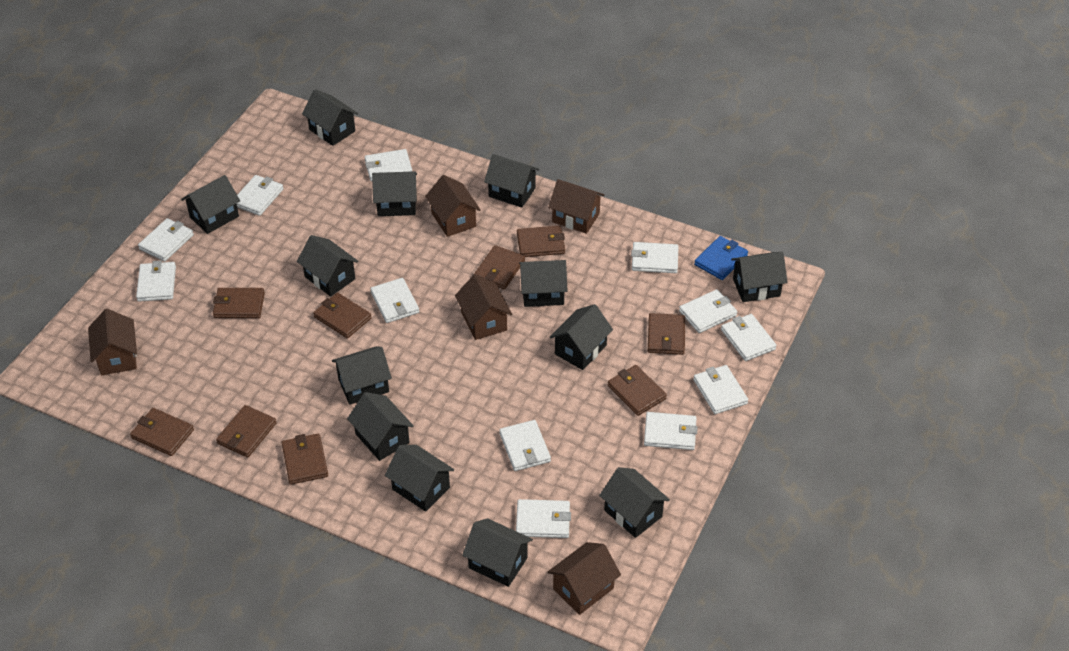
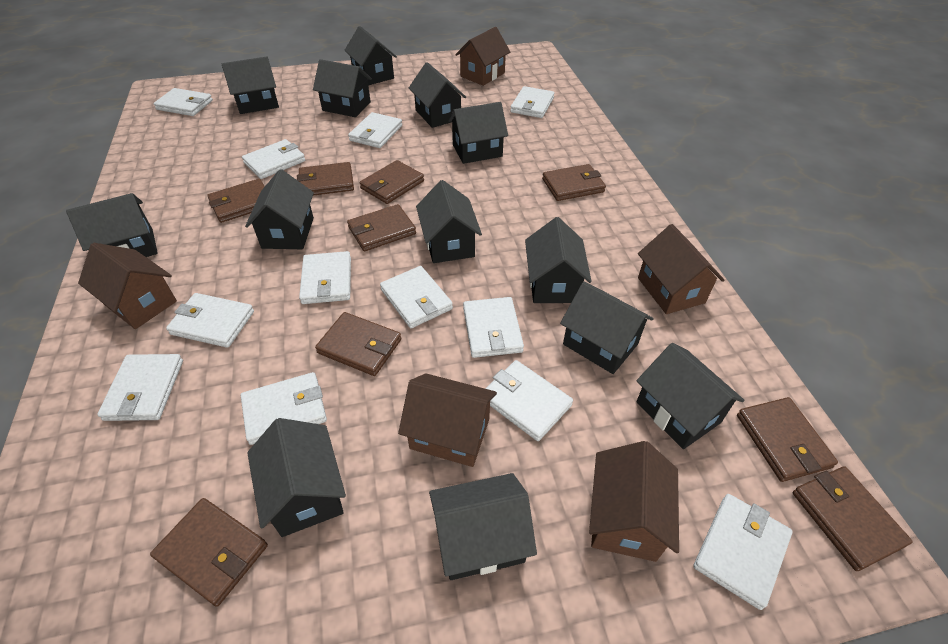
blue wallet: [694,236,748,280] = 1 -> none = 0

